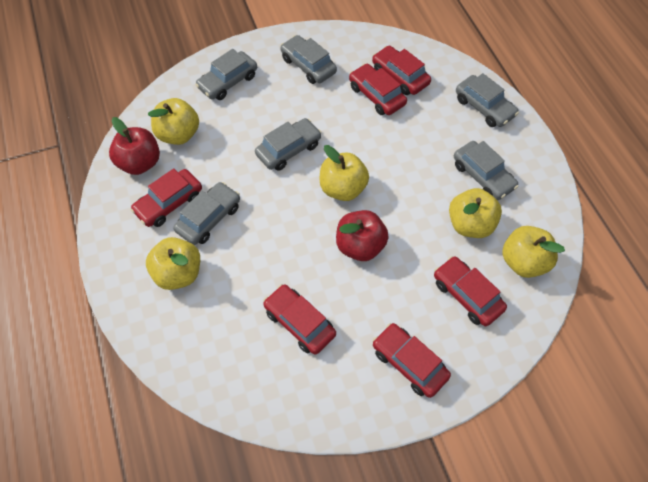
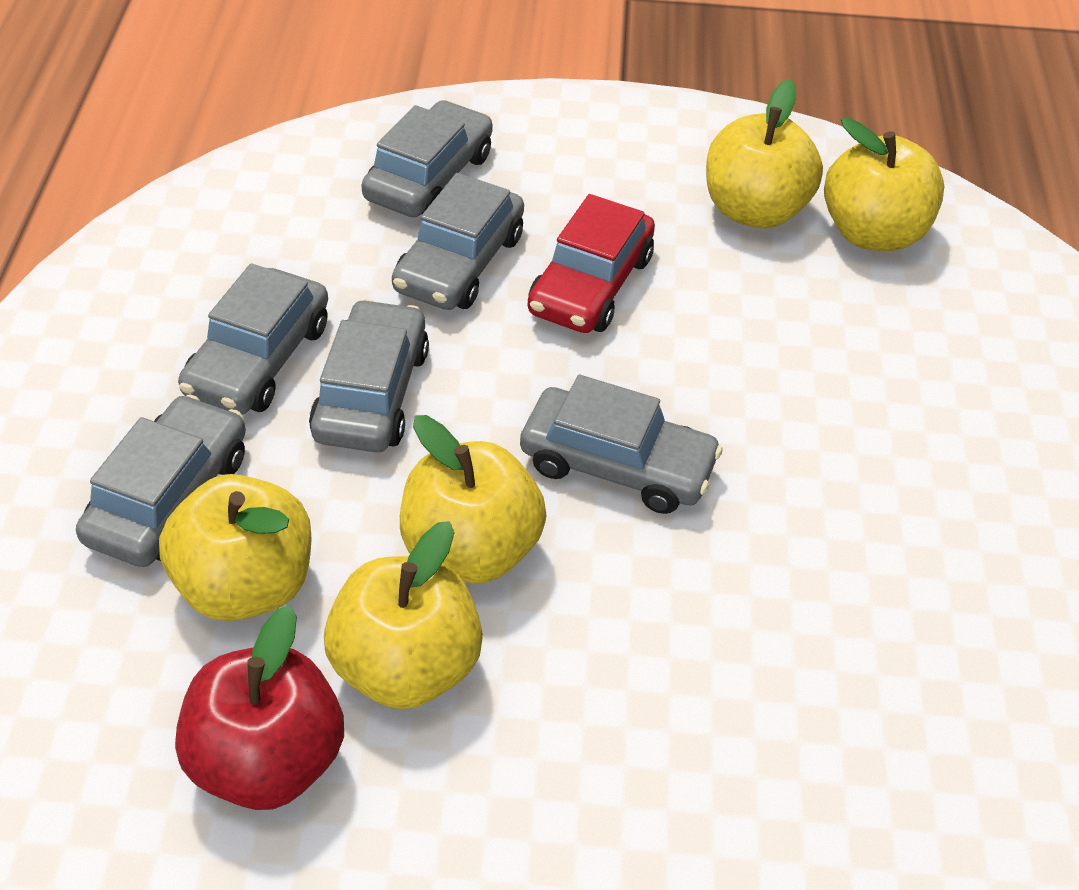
red apple: [109,117,160,175] [336,210,389,261] = 2 -> [175,605,344,810] = 1
red car: [131,168,202,227] [263,284,336,355] [349,64,407,115] [372,46,431,95] [373,323,451,398] [434,256,507,326] = 6 -> [528,194,655,333] = 1

